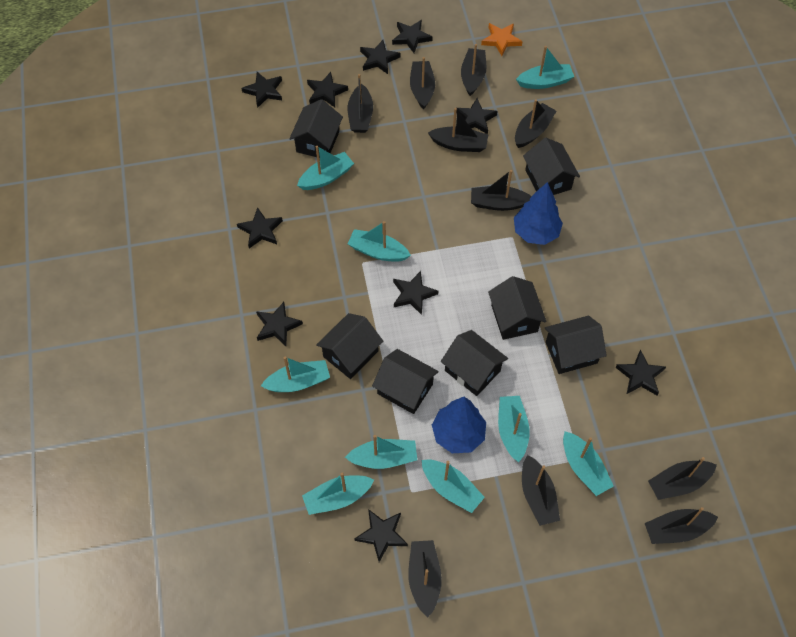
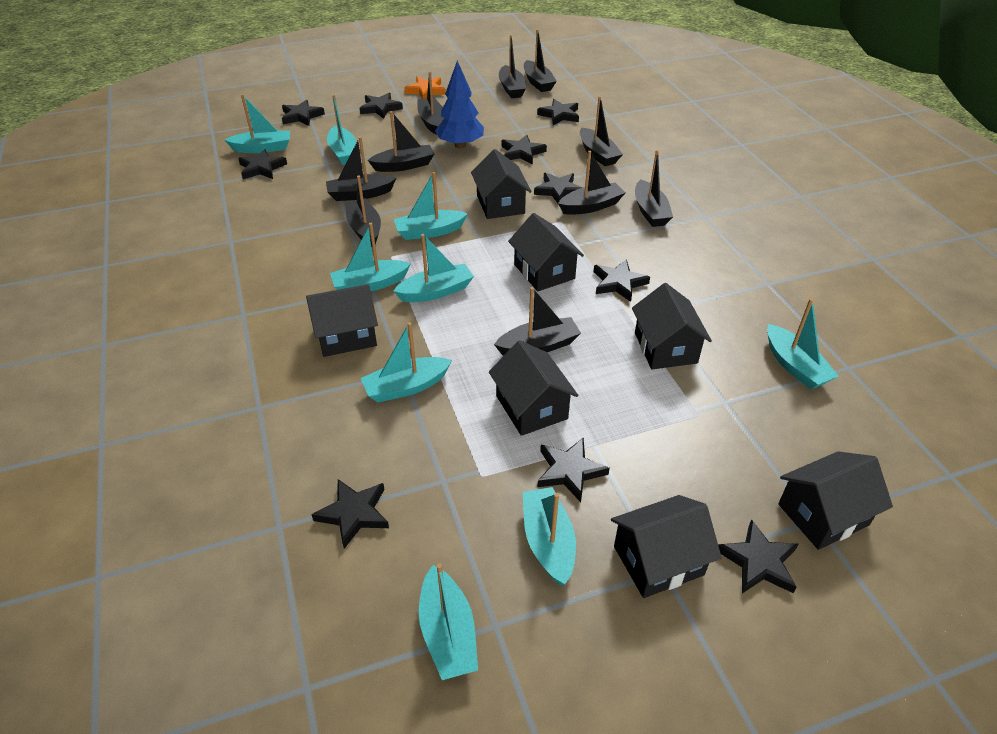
blue tree: [432,397,486,453] [514,182,563,245] = 2 -> [435,61,484,149] = 1

